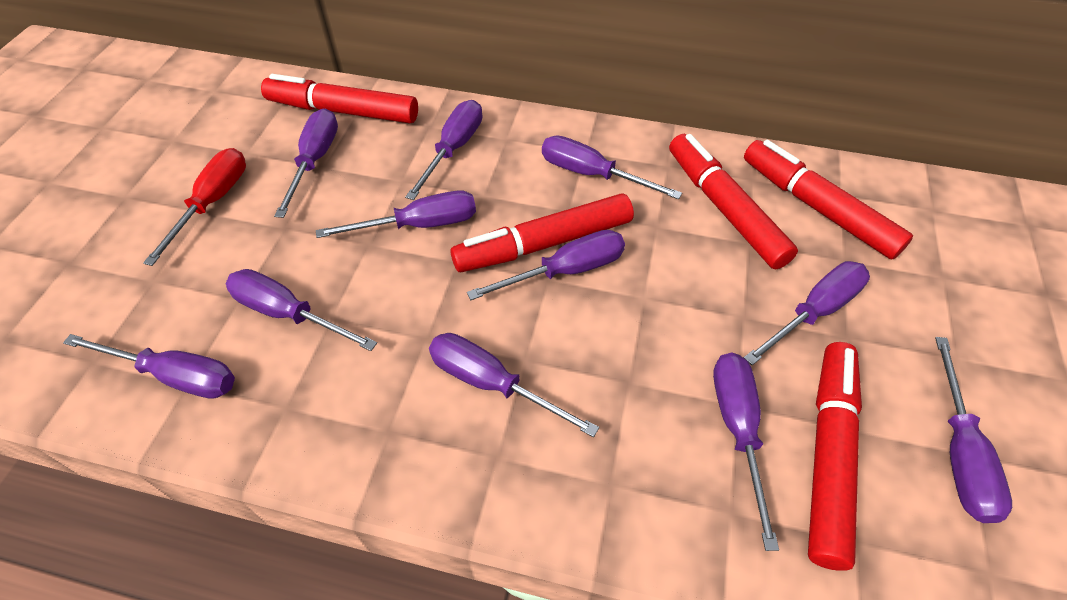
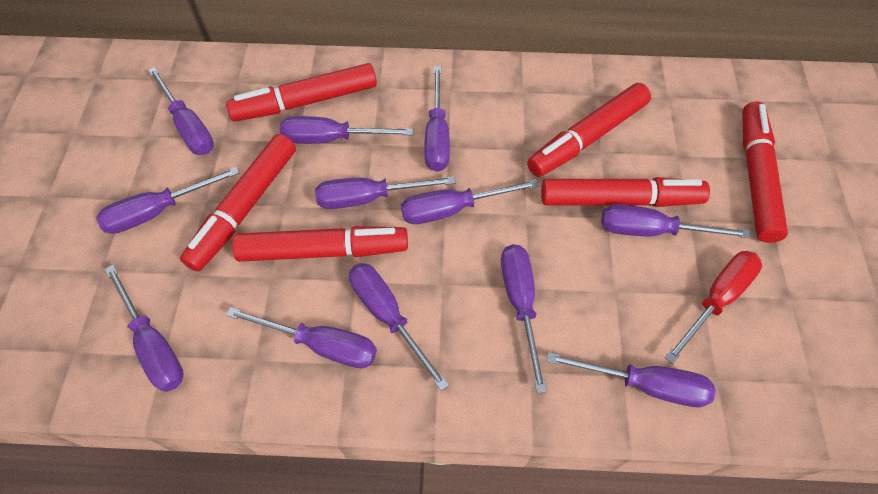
purple screwdriver: [63,334,235,399] [226,269,377,351] [274,109,338,218] [316,190,476,238] [405,100,483,200] [429,333,599,437] [467,230,625,300] [542,135,682,200] [713,353,779,551] [744,261,870,365] [935,337,1012,523] = 11 -> [96,167,239,234] [105,265,184,392] [148,67,214,155] [226,307,377,368] [280,116,413,144] [315,176,456,209] [349,263,449,391] [401,179,539,224] [424,66,450,172] [501,244,547,393] [547,352,716,407] [601,204,750,238] = 12
red marker: [261,74,418,123] [450,193,634,272] [669,134,798,269] [744,140,913,259] [808,342,862,571] = 5 -> [180,134,296,272] [226,63,377,121] [232,226,408,262] [527,83,651,177] [541,177,710,207] [742,102,788,243] = 6

